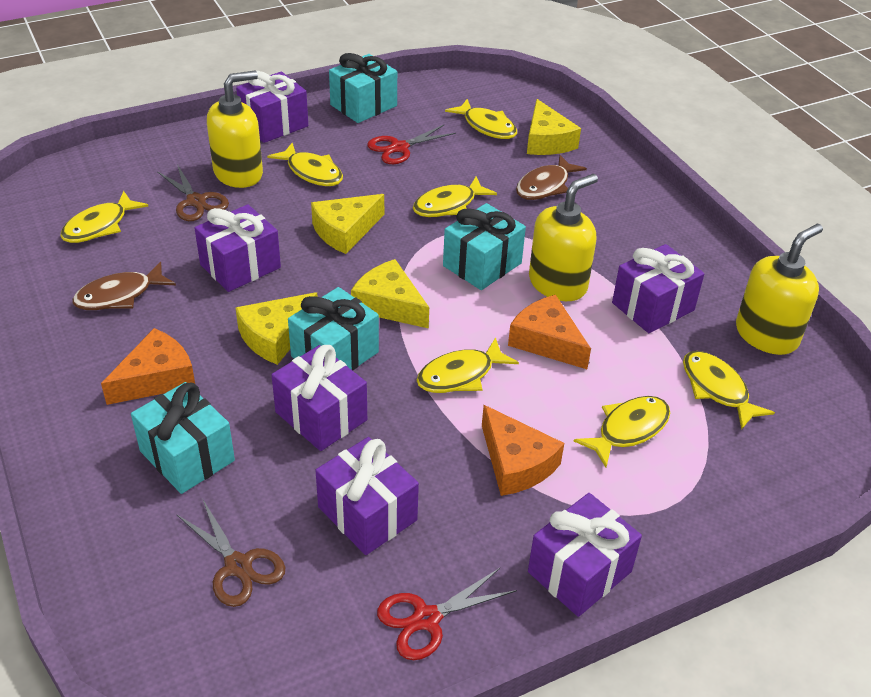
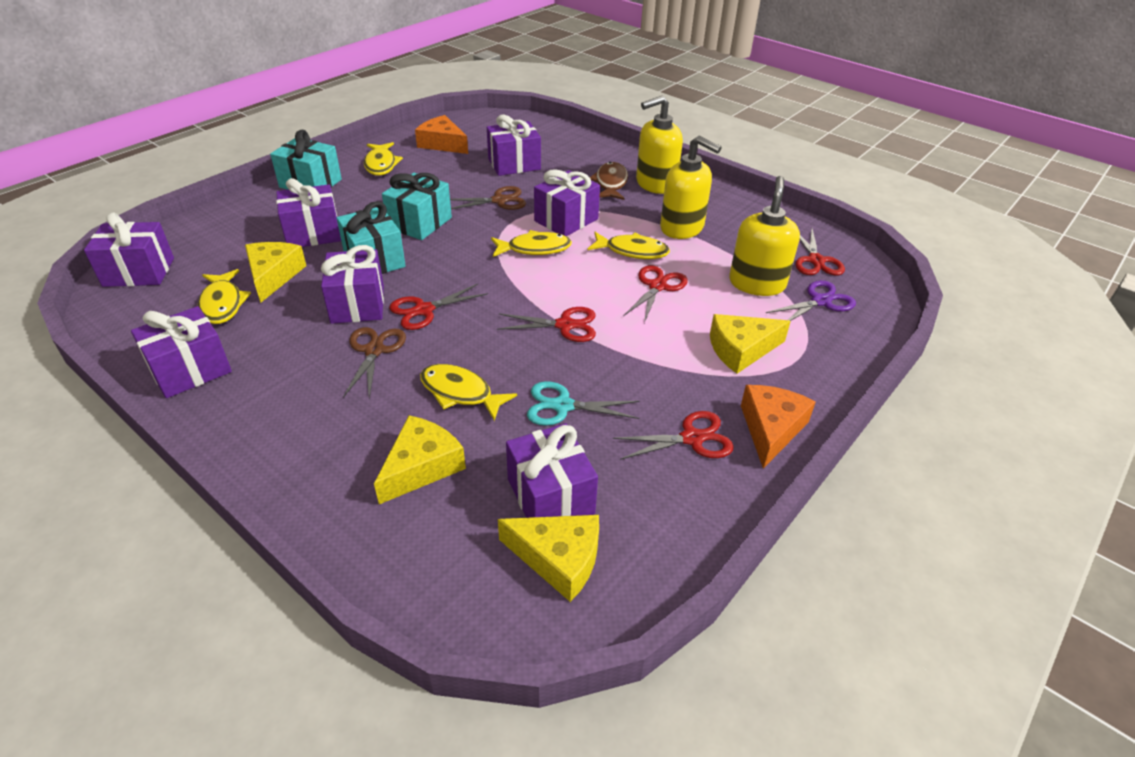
brown fish: [72,262,176,310] [516,155,587,200] = 2 -> [590,162,628,200] = 1
orange cheese: [101,328,195,405] [482,405,564,496] [508,295,591,369] = 3 -> [415,115,468,154] [741,385,816,468] = 2
purple gift: [195,204,281,292] [236,71,308,143] [272,345,367,451] [315,437,419,555] [528,493,642,617] [612,244,704,333] = 6 -> [84,212,174,287] [131,306,232,398] [276,178,341,247] [321,245,384,324] [487,115,541,176] [506,423,598,518] [534,169,600,236] = 7
purple scissors: none = 0 -> [766,280,856,321] = 1
red scissors: [367,124,456,164] [377,568,517,660] = 2 -> [389,284,488,330] [497,307,596,342] [613,411,734,460] [623,265,688,323] [796,229,845,275] = 5
turquoise gift: [131,382,235,494] [288,287,379,371] [329,53,397,123] [443,203,526,290] = 4 -> [270,130,342,190] [337,201,406,274] [382,173,452,240] = 3
turquoise scissors: none = 0 -> [527,381,639,426] = 1
yellow fish: [60,191,148,243] [267,142,343,186] [413,176,497,217] [417,337,519,393] [445,99,517,139] [574,396,670,468] [683,351,775,430] = 7 -> [198,269,251,324] [364,142,403,176] [420,364,517,421] [491,230,572,257] [587,232,670,259] = 5

